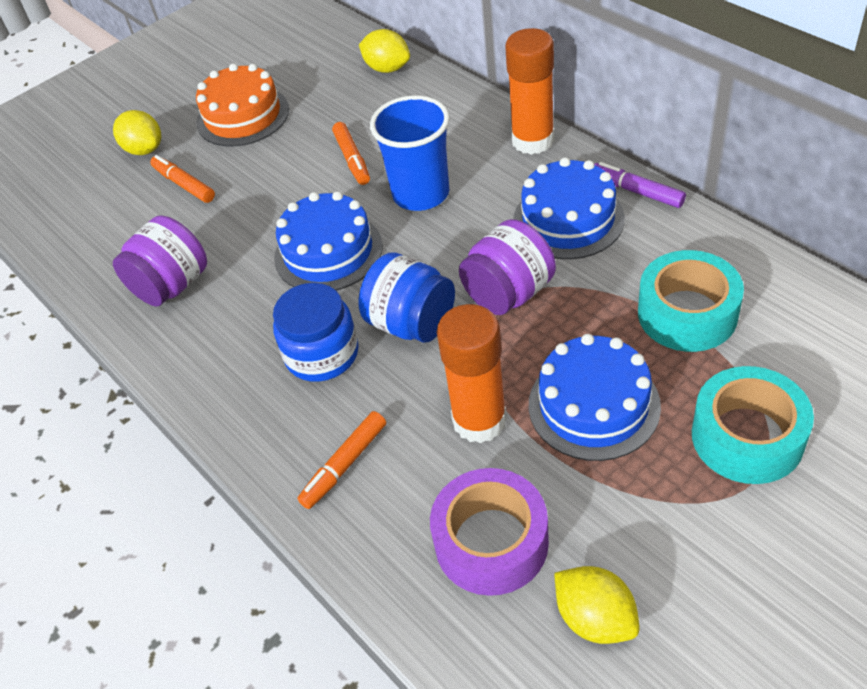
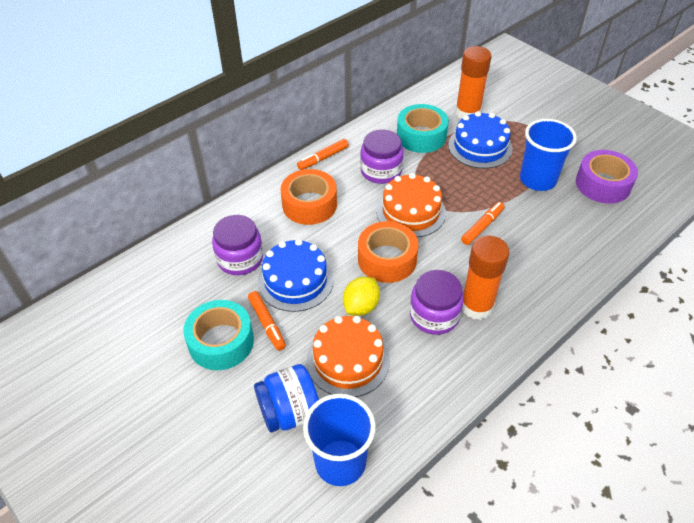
blue cake: [274,191,383,290] [513,157,625,259] [529,334,661,461] = 3 -> [258,239,334,312] [448,111,513,169] = 2
blue cup: [370,95,450,211] = 1 -> [303,394,376,486] [520,119,577,191] = 2
blue jar: [273,283,359,382] [358,252,455,343] = 2 -> [254,364,319,432] = 1
orange cake: [196,63,289,147] = 1 -> [306,316,390,397] [376,173,446,237] = 2
orange tape: none = 0 -> [281,169,337,225] [358,221,419,283] = 2
purple jar: [113,216,207,307] [459,219,556,315] = 2 -> [212,215,263,275] [360,130,404,184] [410,270,464,335] = 3
purple marker: [594,162,686,208] = 1 -> none = 0
yellow lemon: [113,110,161,155] [359,29,410,73] [554,566,640,644] = 3 -> [343,277,380,316] = 1

